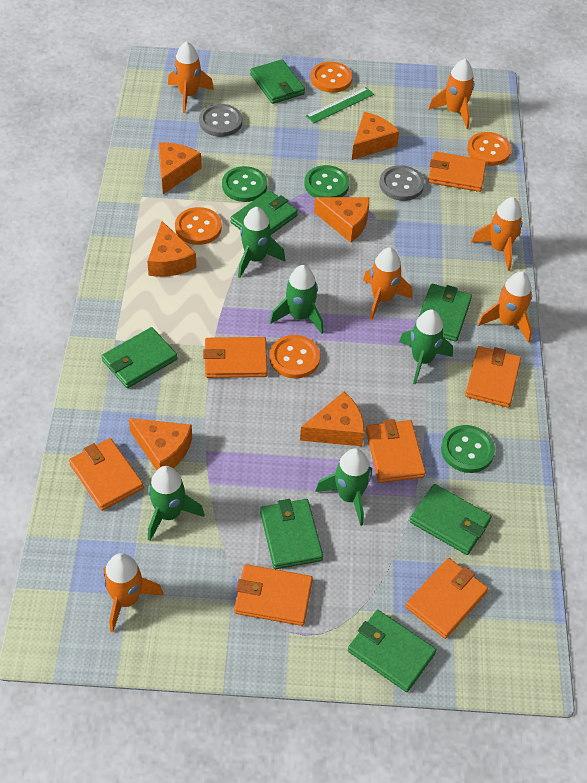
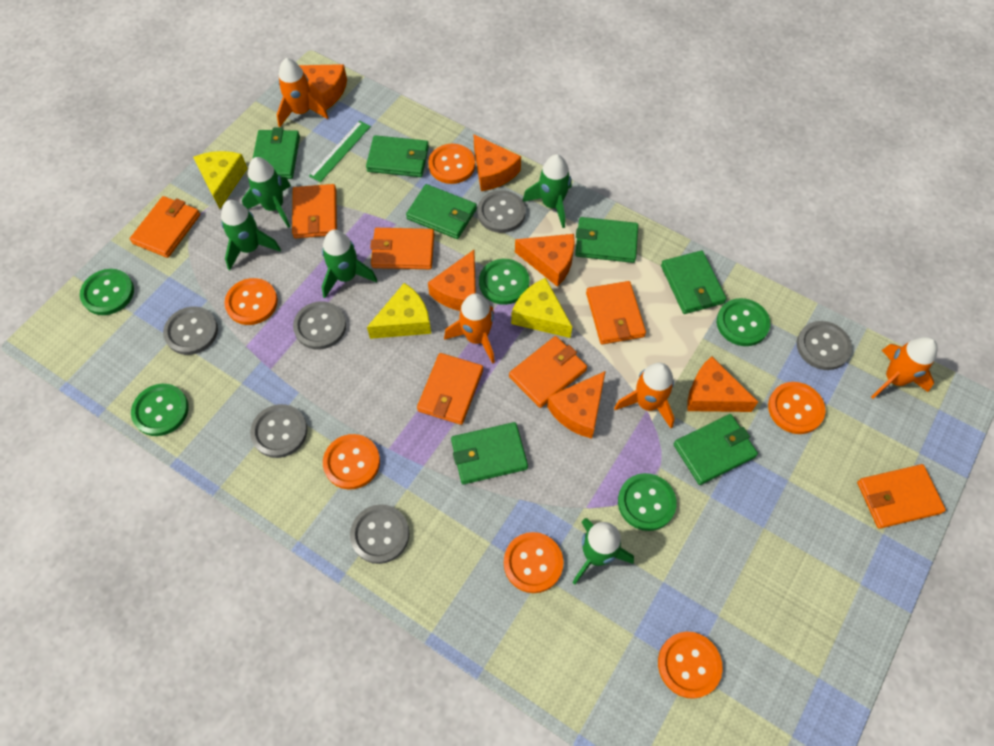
green button: [222,166,267,202] [304,165,350,198] [441,425,495,473] = 3 -> [80,269,134,315] [131,384,189,436] [479,259,530,305] [618,473,677,531] [717,298,770,346] = 5
grey button: [199,104,242,137] [379,165,425,201] = 2 -> [163,307,218,355] [250,404,307,458] [293,301,346,350] [350,504,410,564] [477,190,526,233] [797,321,852,370] = 6
orange button: [175,207,222,245] [270,335,320,378] [311,62,352,93] [467,132,511,166] = 4 -> [224,278,278,325] [323,434,380,490] [428,144,475,184] [504,532,563,593] [658,632,723,699] [768,382,825,434] = 6
orange rocket: [103,553,164,632] [168,41,214,113] [363,247,413,320] [428,59,475,129] [471,197,523,271] [478,272,532,343] = 6 -> [277,58,329,127] [444,293,495,364] [614,363,675,428] [871,337,937,399] = 4
yellow cheese: none = 0 -> [193,151,248,209] [367,283,431,339] [511,278,572,338] = 3

